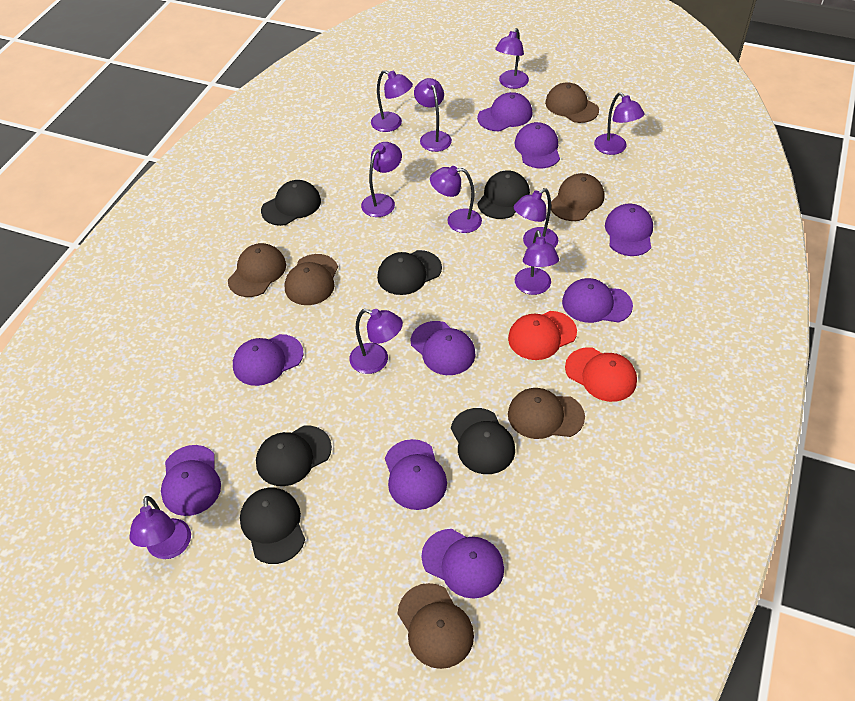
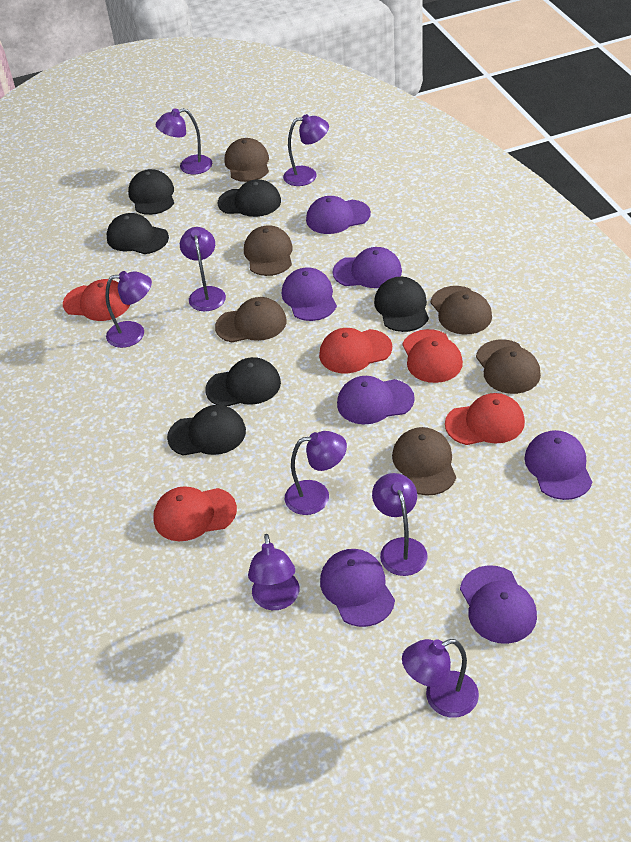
purple cap: [161,445,221,516] [233,334,303,386] [385,439,447,510] [411,321,476,375] [421,529,504,599] [477,92,532,131] [515,122,560,168] [562,278,633,323] [605,204,653,256] = 9 -> [282,267,337,321] [306,196,371,234] [320,549,395,627] [333,247,402,288] [337,376,415,424] [460,565,537,644] [524,430,592,500] = 7
purple lamp: [130,496,191,559] [349,309,403,374] [361,142,402,217] [371,70,413,132] [414,78,452,152] [430,166,482,233] [495,28,529,89] [514,188,558,248] [515,230,559,295] [594,92,645,155] = 10 -> [105,271,152,348] [155,108,212,174] [180,227,226,311] [248,534,299,610] [283,114,329,186] [285,431,347,515] [372,473,428,576] [402,639,479,718] = 8
red cap: [508,311,577,360] [565,347,637,402] = 2 -> [63,279,130,321] [153,486,237,541] [319,328,392,373] [402,329,463,383] [445,393,525,445] = 5

